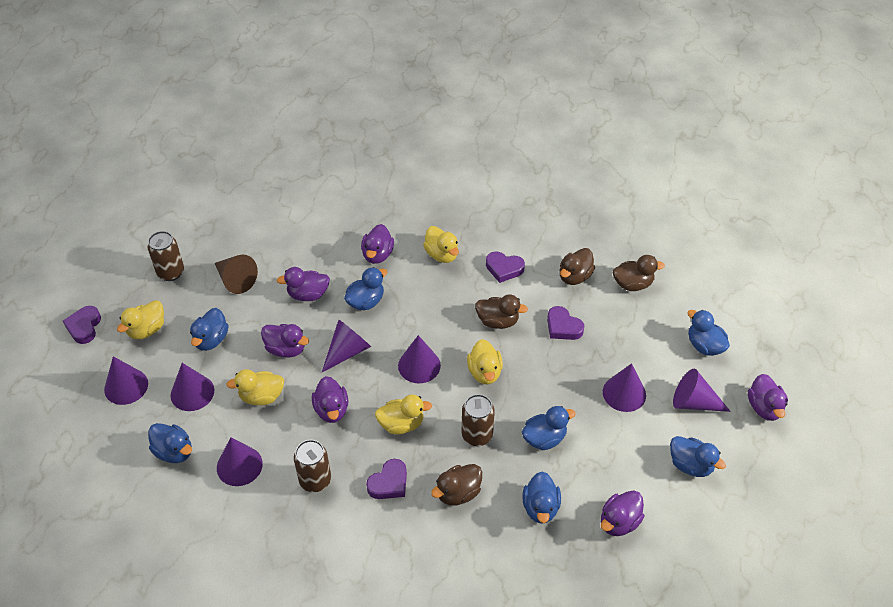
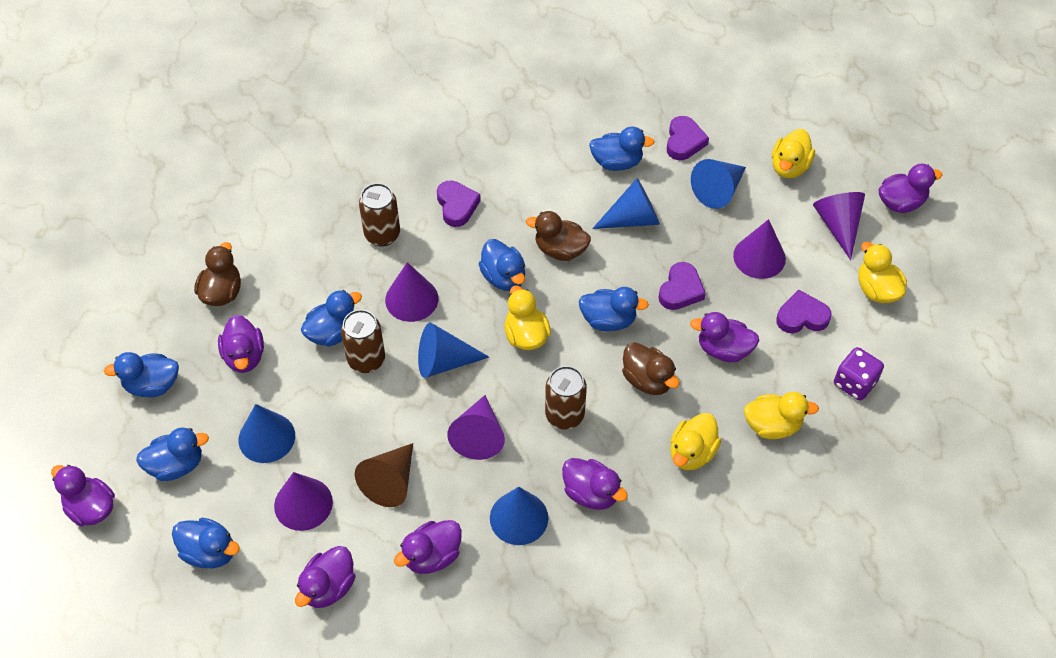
blue cone: none = 0 -> [238,404,295,463] [418,323,489,378] [490,487,548,545] [592,178,660,229] [691,159,746,209] = 5
brown duck: [431,464,482,506] [475,294,528,329] [559,248,595,285] [613,255,665,291] = 4 -> [194,242,241,306] [526,211,591,261] [622,342,679,395] = 3
purple cone: [104,356,148,405] [171,363,214,411] [217,437,263,486] [322,320,371,372] [398,335,441,383] [603,363,646,412] [673,369,731,412] = 7 -> [274,472,333,531] [385,262,438,322] [447,395,505,460] [733,219,786,279] [813,192,865,260] = 5
purple dice: none = 0 -> [834,347,884,401] = 1
purple duck: [261,324,309,358] [276,267,330,301] [312,376,348,423] [361,224,394,264] [601,490,645,536] [748,374,788,421] = 6 -> [51,465,115,527] [218,315,264,373] [295,546,356,608] [394,520,462,574] [562,458,628,510] [690,312,760,362] [879,164,942,213] = 7

